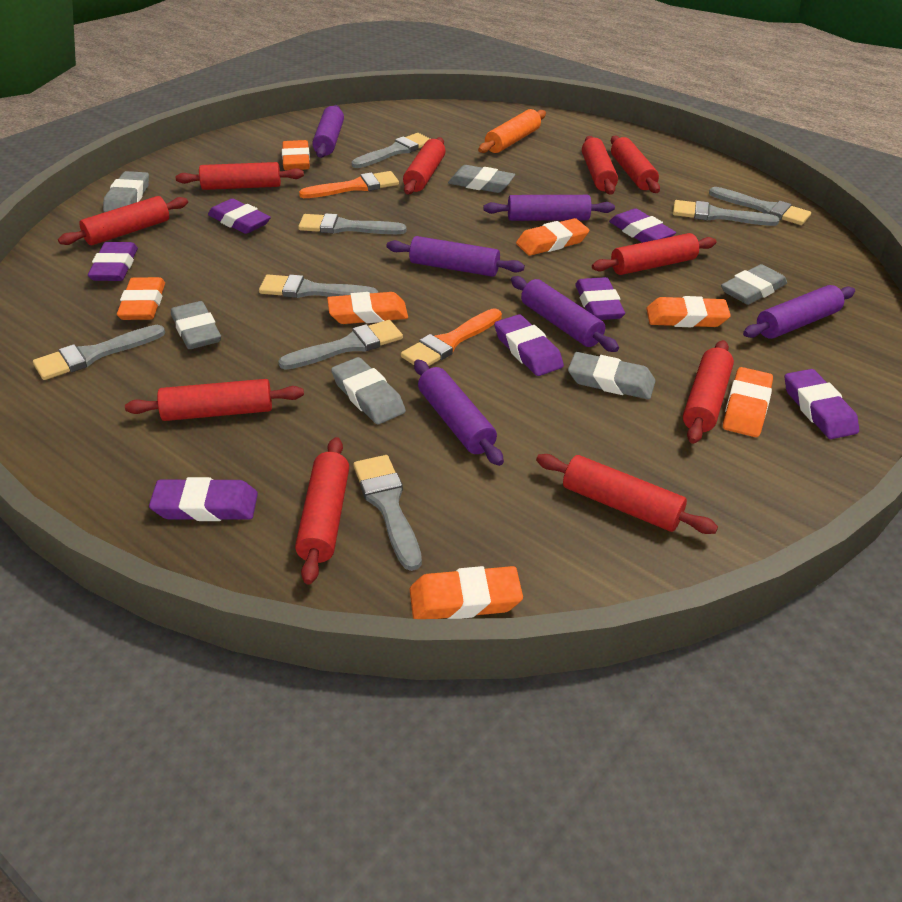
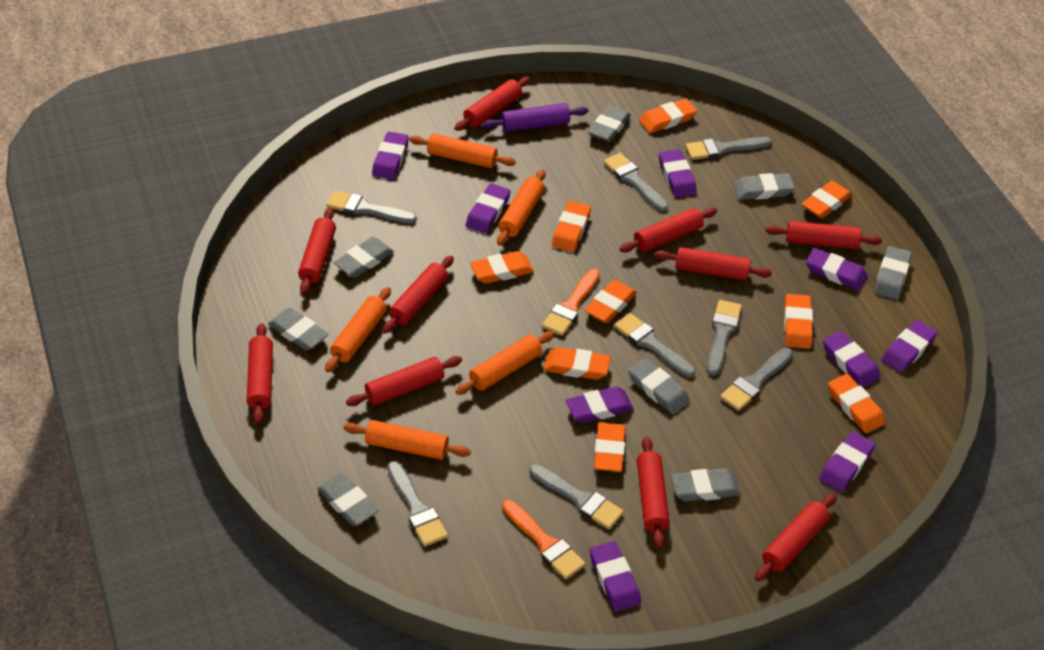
grey eraser: [103,171,149,212] [171,301,221,349] [331,357,406,425] [448,165,515,193] [568,352,656,399] [721,264,787,305] = 6 -> [268,308,329,351] [317,473,379,526] [334,237,394,278] [588,105,631,142] [628,358,690,414] [671,468,741,502] [733,173,795,200] [874,246,912,299] = 8
orange eraser: [117,277,165,320] [282,140,310,170] [327,292,408,324] [410,566,523,619] [516,218,589,256] [646,296,731,327] [723,367,773,437] = 7 -> [470,251,534,284] [544,347,611,380] [552,201,591,252] [584,280,637,323] [594,422,626,472] [639,99,697,133] [784,294,813,349] [802,181,852,218] [828,374,885,433] = 9
orange rolling pin: [478,109,546,153] = 1 -> [325,287,391,372] [344,420,471,460] [409,133,516,168] [455,331,555,395] [497,169,546,245] = 5
purple eraser: [88,242,138,281] [149,477,258,521] [208,198,271,234] [494,314,564,376] [575,277,625,320] [609,208,676,243] [785,369,859,439] = 7 -> [372,132,409,179] [465,183,511,233] [566,387,634,423] [590,541,641,612] [659,149,697,197] [806,248,868,291] [819,431,875,492] [823,331,880,388] [881,320,937,373] = 9
purple rolling pin: [312,105,344,158] [387,236,525,277] [414,360,504,466] [484,195,615,221] [511,276,619,352] [743,285,855,339] = 6 -> [483,103,588,132] = 1

